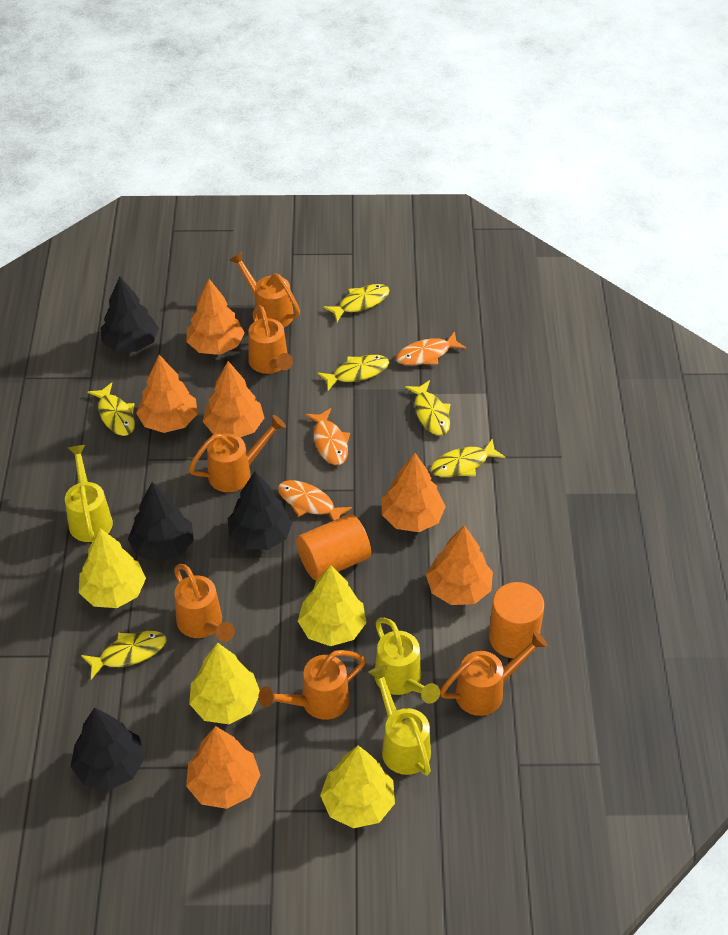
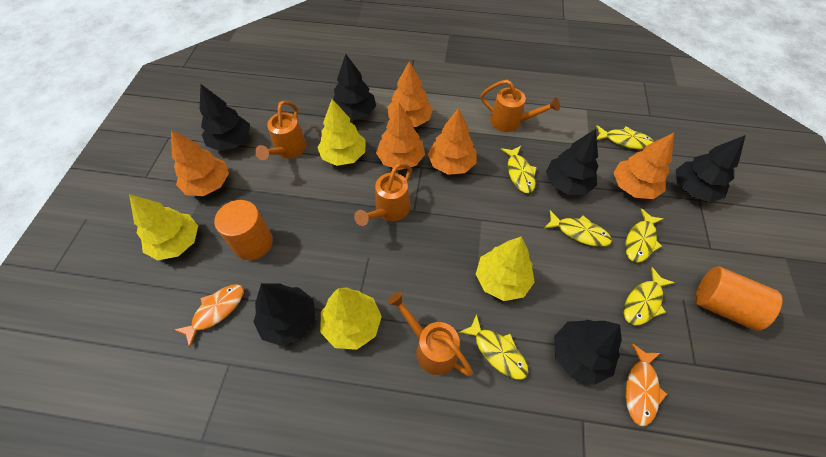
black tree: [71,708,145,790] [101,277,159,352] [128,482,194,562] [228,471,293,550] = 4 -> [200,84,250,151] [253,283,316,346] [333,54,376,120] [546,129,599,195] [554,320,622,385] [676,135,746,202] = 6
orange fish: [278,480,352,521] [305,408,350,465] [396,331,467,365] = 3 -> [174,284,244,348] [626,343,667,426] = 2
orange tree: [136,355,197,433] [186,279,245,355] [186,726,260,809] [203,361,264,437] [382,453,446,532] [426,525,493,605] = 6 -> [171,130,229,196] [376,103,425,170] [387,61,433,127] [428,108,476,175] [613,133,674,199] = 5
orange watering can: [174,564,235,642] [189,415,286,492] [229,252,300,327] [248,305,293,374] [258,650,366,720] [440,631,548,716] = 6 -> [255,101,307,160] [354,163,411,226] [387,291,473,376] [481,80,560,132] = 4
yellow watering can: [65,445,113,542] [368,665,431,776] [374,618,440,704] = 3 -> none = 0

